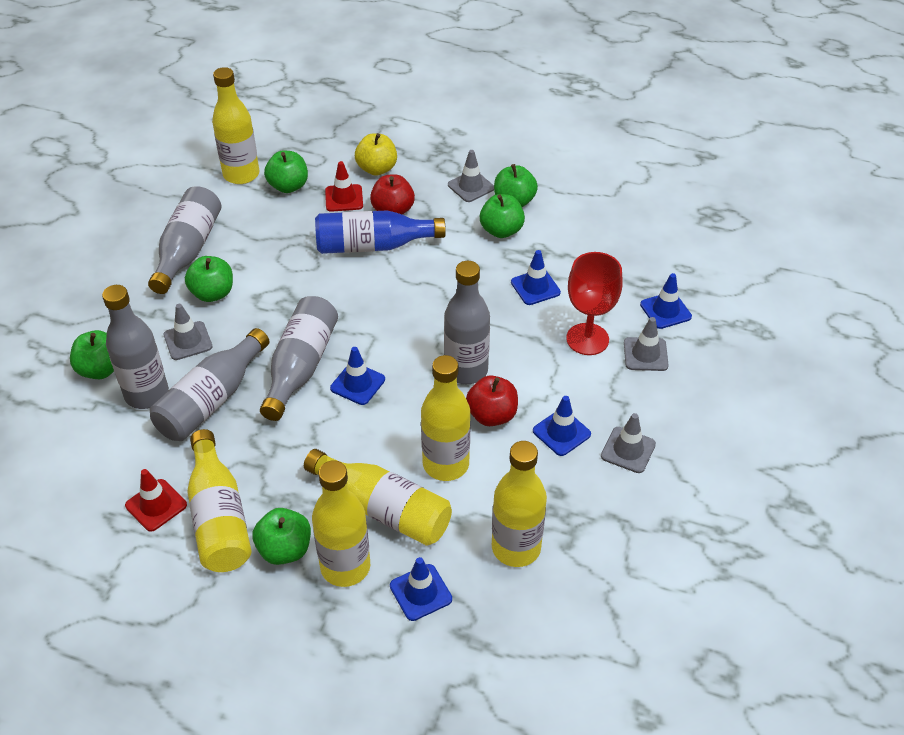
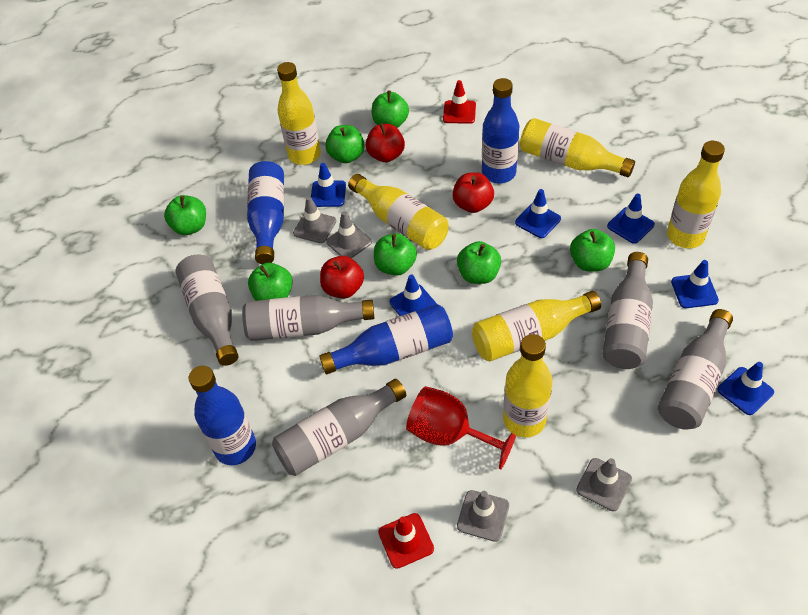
blue bottle: [315,210,446,254] = 1 -> [189,366,256,465] [247,161,284,264] [319,304,453,374] [482,78,519,183] = 4
blue traffic cone: [330,347,385,405] [390,557,452,621] [511,250,561,305] [533,396,591,456] [640,273,692,329] = 5 -> [311,163,346,207] [390,275,437,316] [515,189,561,238] [607,194,655,244] [671,260,719,308] [718,362,774,415] = 6
green apple: [70,330,114,379] [185,256,233,302] [253,508,311,565] [264,151,308,193] [480,194,525,238] [494,164,538,207] = 6 -> [164,195,206,235] [248,263,293,301] [325,125,365,163] [372,90,409,128] [374,233,417,276] [457,241,501,284] [570,229,615,272] = 7
red apple: [370,174,415,215] [466,375,518,426] = 2 -> [320,256,364,299] [366,123,405,162] [453,172,494,213] = 3
yellow apple: [355,133,397,176] = 1 -> none = 0

